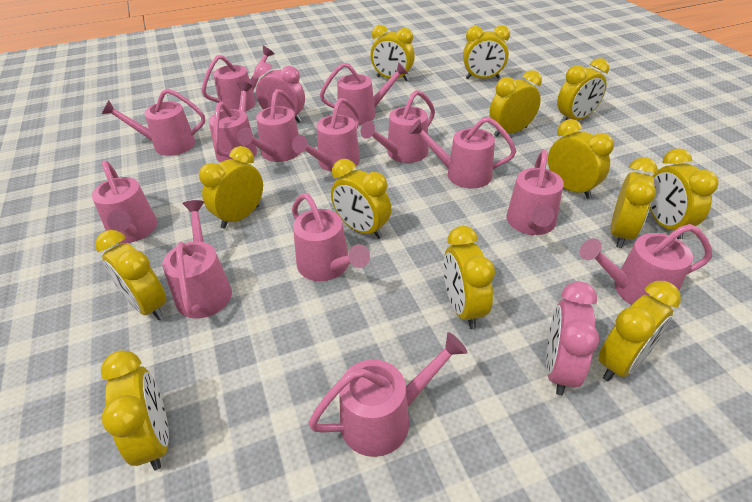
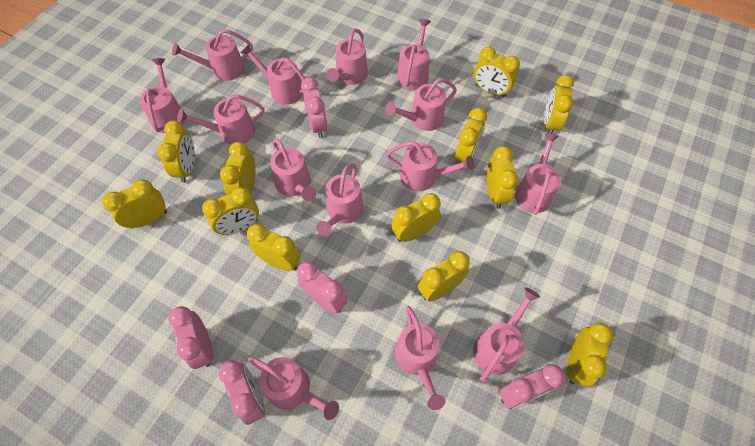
pink clock: [254,62,305,123] [546,281,599,396] = 2 -> [168,306,213,369] [219,360,265,425] [297,261,348,314] [301,77,327,138] [499,364,565,409] = 5
yellow clock: [95,230,166,320] [101,350,169,470] [199,146,263,229] [331,159,391,239] [370,25,415,81] [443,226,495,329] [463,25,510,79] [489,70,542,137] [548,119,614,199] [557,58,609,123] [598,281,681,382] [610,157,658,248] [650,148,719,239] = 13 -> [102,179,167,228] [158,121,195,183] [202,187,259,235] [220,142,256,195] [247,224,301,271] [392,193,441,242] [418,251,470,302] [455,108,487,163] [474,47,520,97] [487,146,519,209] [544,75,574,134] [567,323,613,387] = 12

